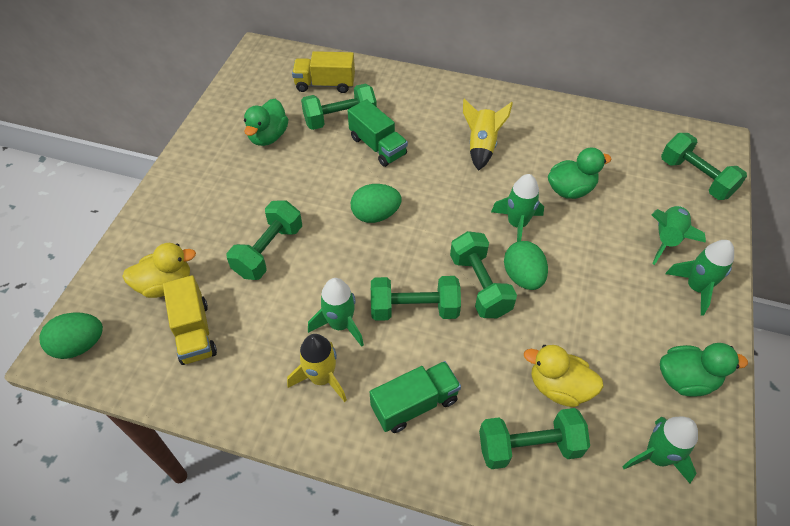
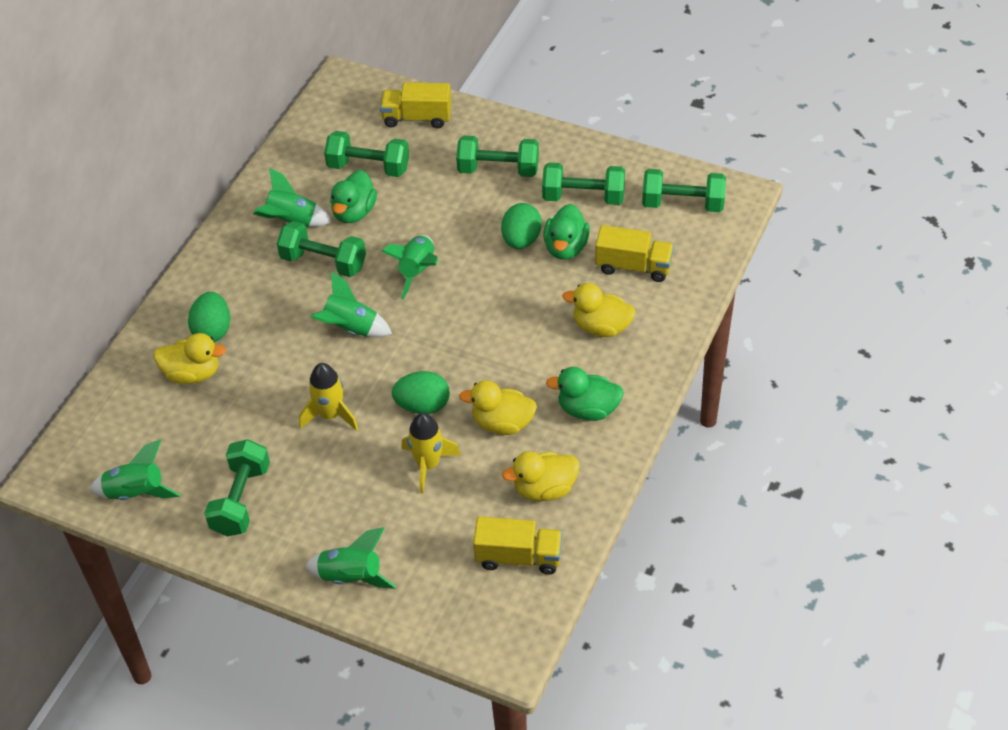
green truck: [348,99,408,167] [370,361,461,433] = 2 -> none = 0
yellow duck: [122,243,196,298] [524,345,604,407] = 2 -> [153,333,226,384] [459,380,537,435] [502,451,580,501] [562,283,636,337] = 4
yellow truck: [163,275,217,365] [292,51,355,93] = 2 -> [380,82,452,128] [473,516,562,575] [595,225,674,282] = 3

